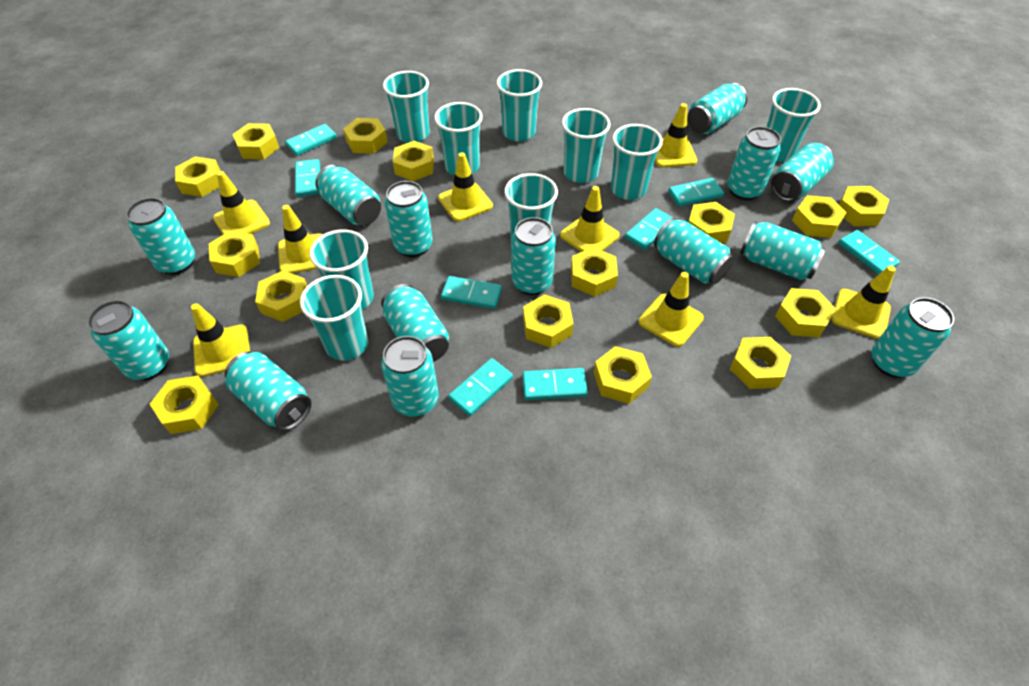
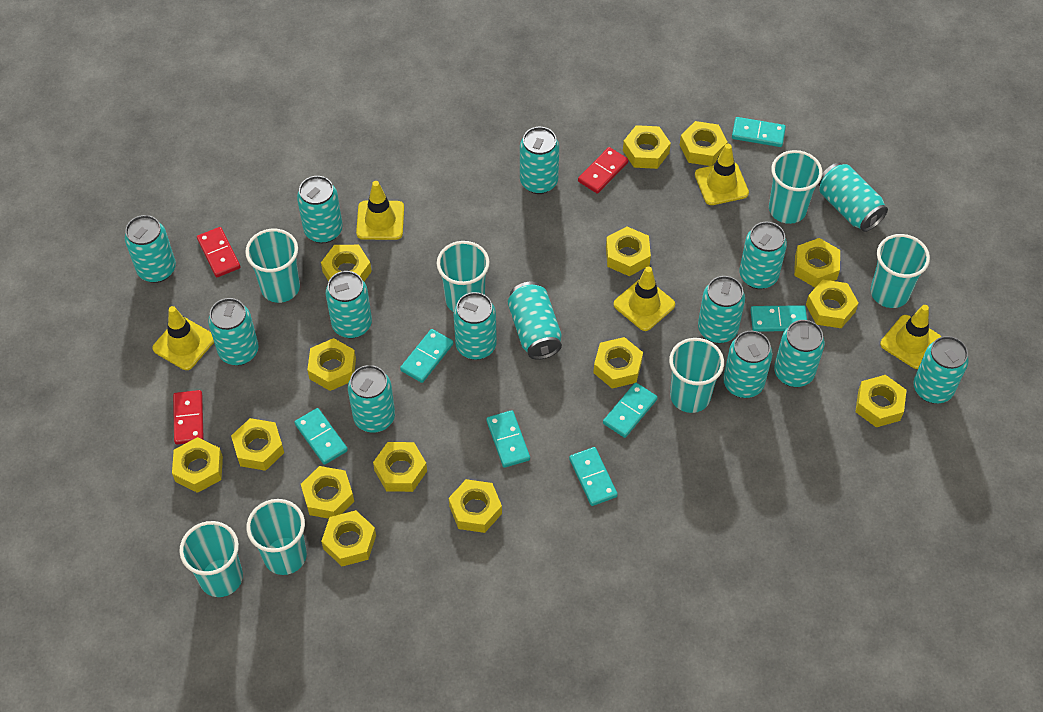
red domino: none = 0 -> [173,390,204,445] [197,227,240,277] [578,147,628,194] = 3
turquoise cup: [300,275,369,361] [309,229,374,310] [383,71,430,143] [434,102,483,175] [497,69,542,142] [504,173,558,239] [562,108,610,183] [611,124,663,200] [767,88,821,162] = 9 -> [179,521,243,597] [245,229,300,303] [246,499,307,575] [437,241,490,312] [669,338,724,413] [769,150,823,224] [871,234,930,308] = 7
turquoise domino: [285,124,337,156] [295,159,320,197] [441,276,502,309] [448,358,513,416] [522,368,588,400] [625,208,673,250] [668,178,724,207] [838,230,900,275] = 8 -> [294,408,348,465] [400,329,453,383] [486,410,530,468] [569,447,618,506] [603,383,658,438] [732,117,786,147] [750,305,807,332] = 7
yellow traffic cone: [191,303,250,377] [213,171,270,235] [278,205,323,274] [438,152,493,222] [560,186,620,252] [638,272,704,347] [655,103,697,167] [832,266,896,339] = 8 -> [152,306,214,370] [356,181,404,240] [613,266,675,331] [695,144,749,205] [880,305,942,369] = 5

